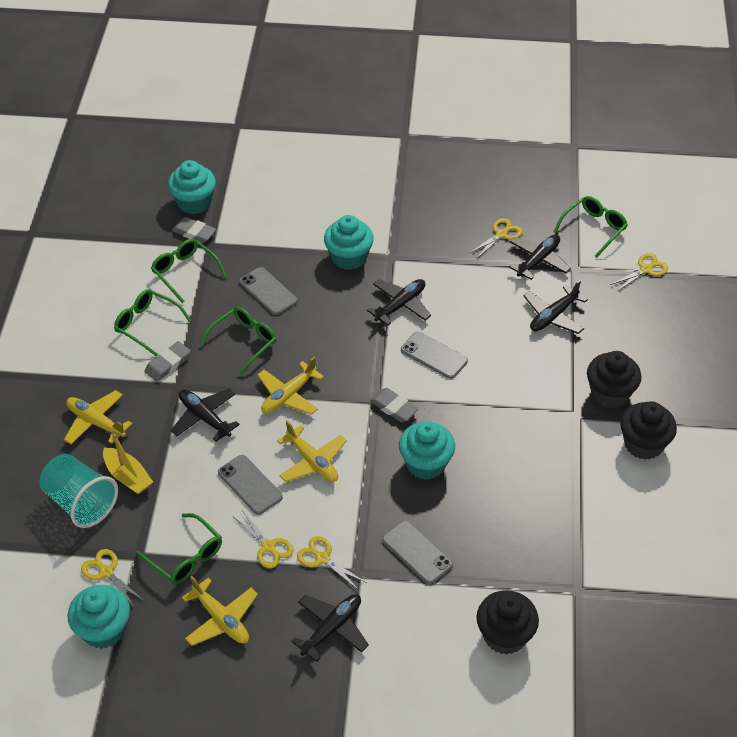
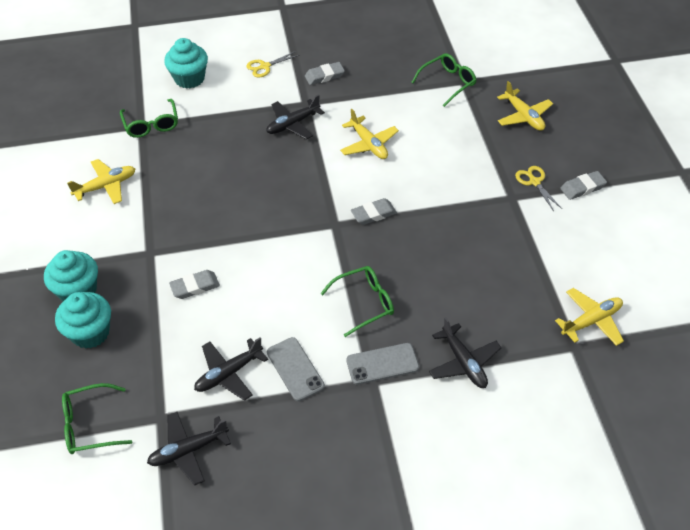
black cupcake: [476,590,539,655] [587,351,641,408] [620,401,677,460] = 3 -> none = 0
black plane: [171,389,240,442] [291,594,369,662] [367,279,431,325] [508,235,571,280] [523,280,588,334] = 5 -> [147,412,231,485] [194,337,268,401] [266,94,325,139] [429,317,501,388] = 4
green glasses: [114,289,191,356] [136,513,222,584] [151,239,227,303] [200,307,277,376] [554,196,628,258] = 5 -> [62,383,132,454] [120,99,178,138] [320,266,394,337] [411,53,476,107] = 4
grey eraser: [145,341,191,382] [172,217,216,243] [370,388,418,422] = 3 -> [169,270,220,299] [305,62,345,85] [351,198,397,225] [560,171,607,200] = 4
grey phone: [218,455,283,515] [239,267,297,315] [382,520,453,584] [401,332,468,379] = 4 -> [267,337,325,401] [346,343,419,385] = 2
turquoise cup: [39,454,118,528] = 1 -> none = 0
turquoise cupcake: [67,585,130,649] [168,160,216,214] [324,215,374,270] [399,421,455,480] = 4 -> [44,250,98,301] [55,292,111,349] [164,38,208,89] = 3
yellow boat: [103,434,153,495] = 1 -> none = 0
yellow scissors: [81,549,143,608] [234,510,293,568] [297,536,367,590] [470,218,523,258] [611,253,668,291] = 5 -> [247,51,300,78] [515,166,562,211] = 2

